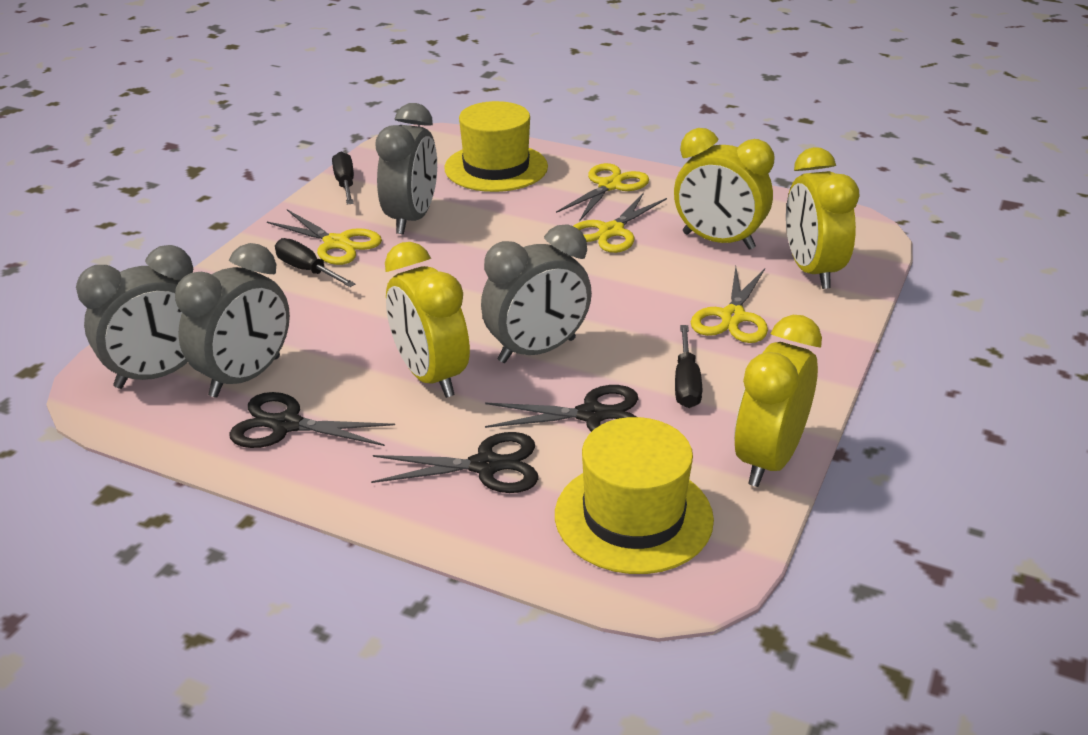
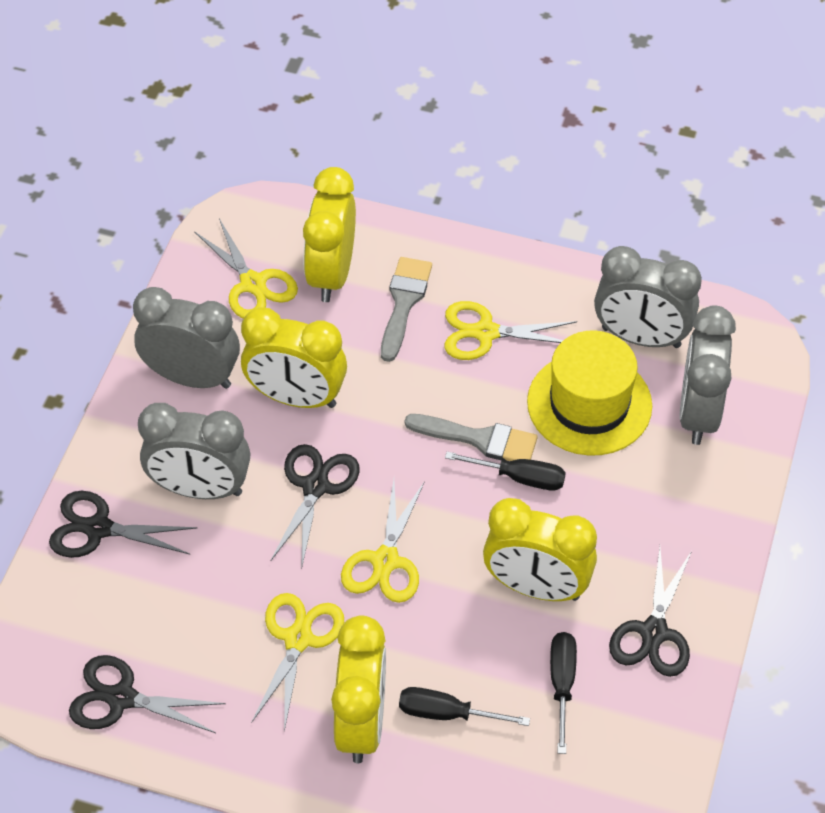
black scissors: [229,392,395,448] [371,432,538,493] [485,385,638,432] = 3 -> [49,491,198,558] [69,655,226,733] [270,444,360,570] [609,547,692,677] = 4
grey brush: none = 0 -> [381,257,432,362] [405,414,538,461] = 2
yellow hat: [444,101,548,192] [555,417,714,574] = 2 -> [527,330,652,456] = 1

